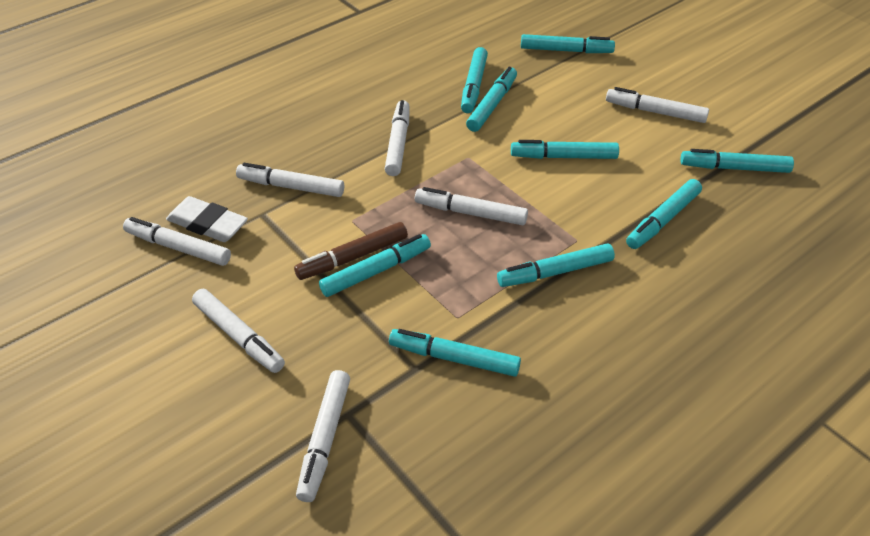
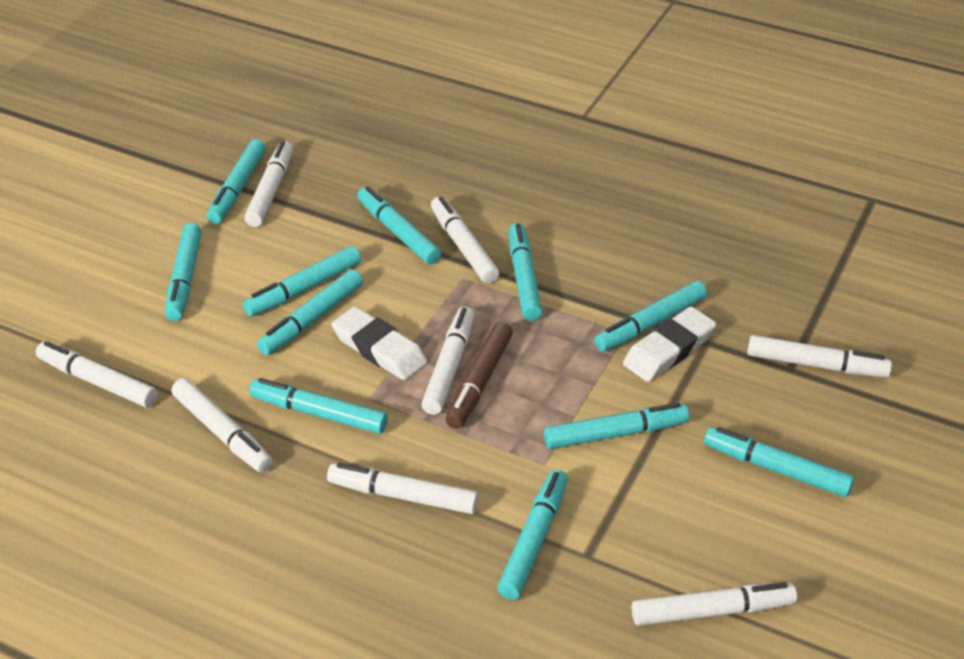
turquoise marker: [319,234,431,297] [389,329,521,377] [461,47,488,113] [466,67,517,132] [497,243,615,287] [511,140,619,159] [521,34,615,53] [626,179,702,249] [680,149,794,173] = 9 -> [165,223,202,321] [207,139,266,224] [243,246,361,316] [249,378,388,434] [257,269,363,355] [357,186,441,265] [497,470,568,600] [509,223,542,321] [544,403,689,449] [594,281,707,352] [704,427,854,497] = 11
white eraser: [166,196,248,242] = 1 -> [332,306,427,380] [623,307,716,382] = 2
white marker: [123,217,231,266] [192,289,285,373] [236,163,344,197] [296,370,350,502] [385,100,410,176] [415,187,528,225] [606,87,709,123] = 7 -> [36,341,157,408] [171,378,273,473] [244,141,293,227] [327,463,479,514] [421,307,475,415] [431,196,499,283] [632,582,797,626] [747,335,892,377] = 8

